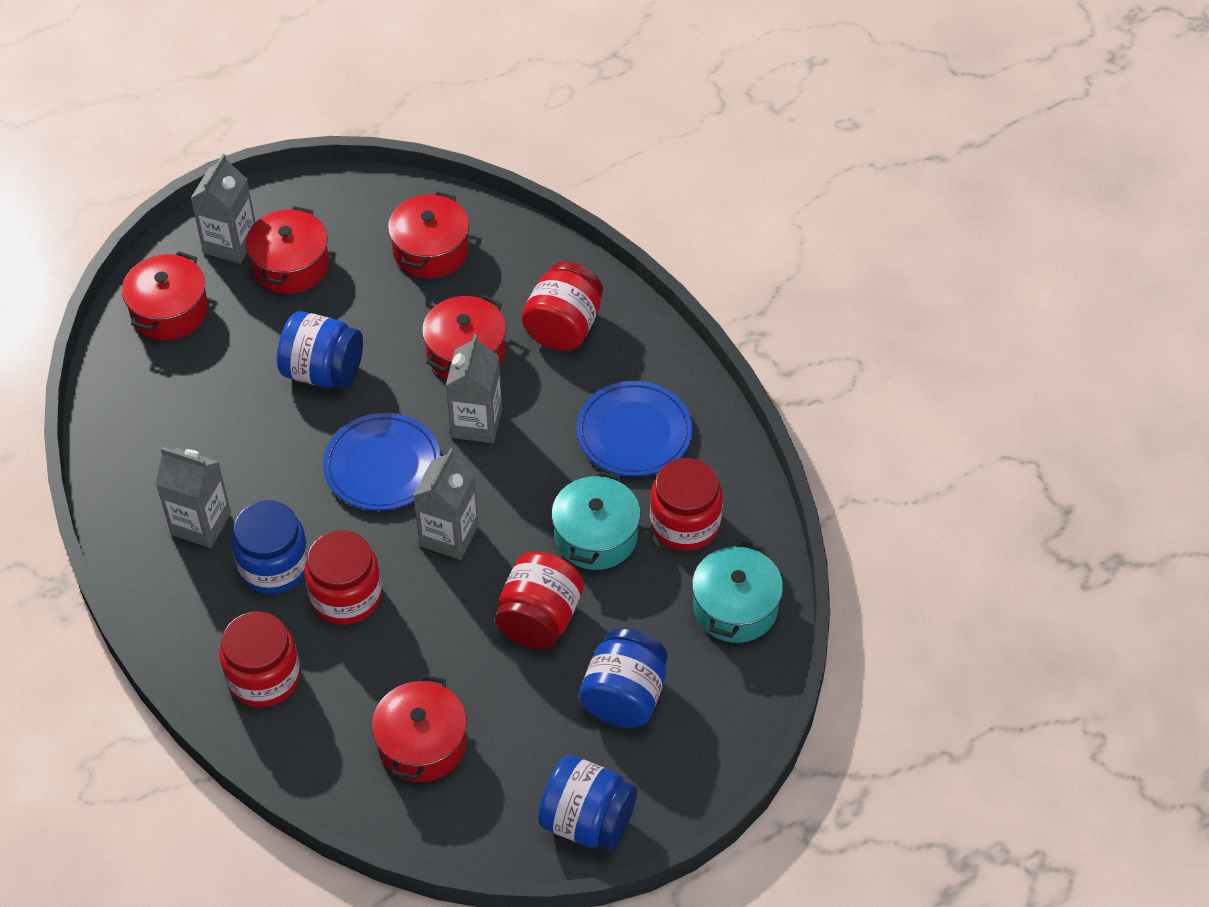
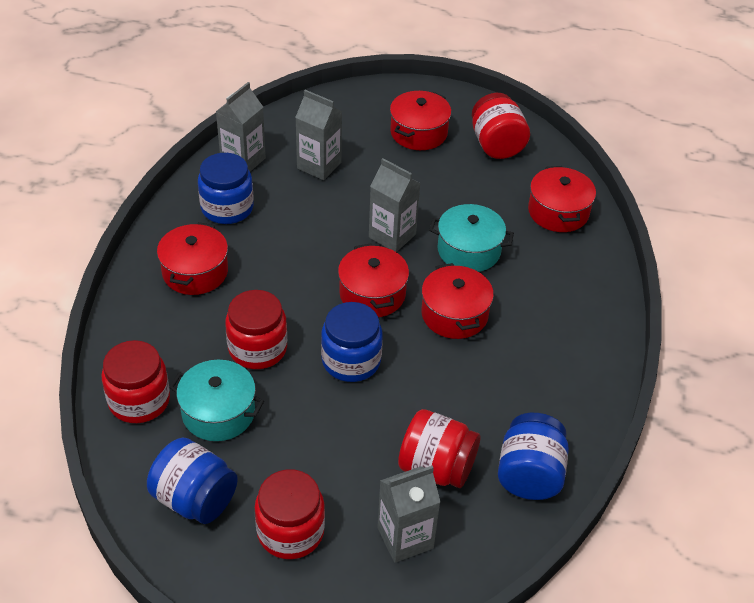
blue plate: [323,413,441,511] [576,381,693,476] = 2 -> none = 0

